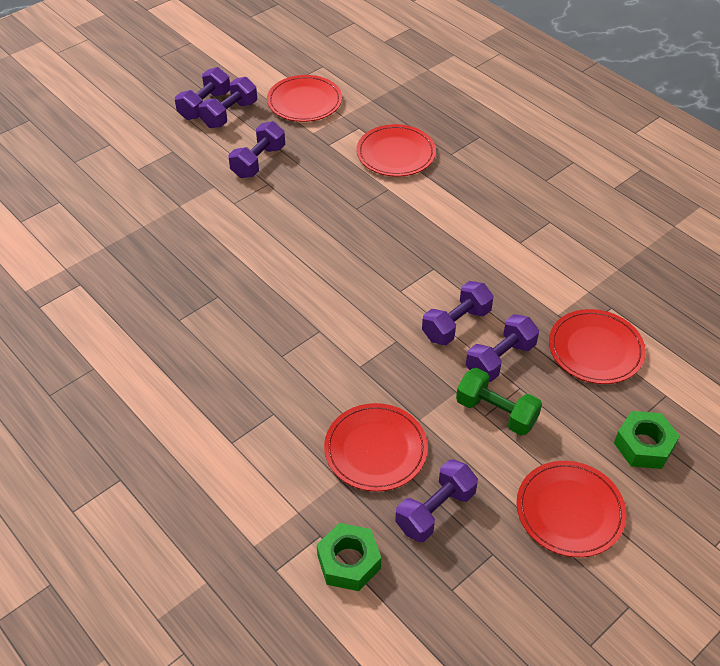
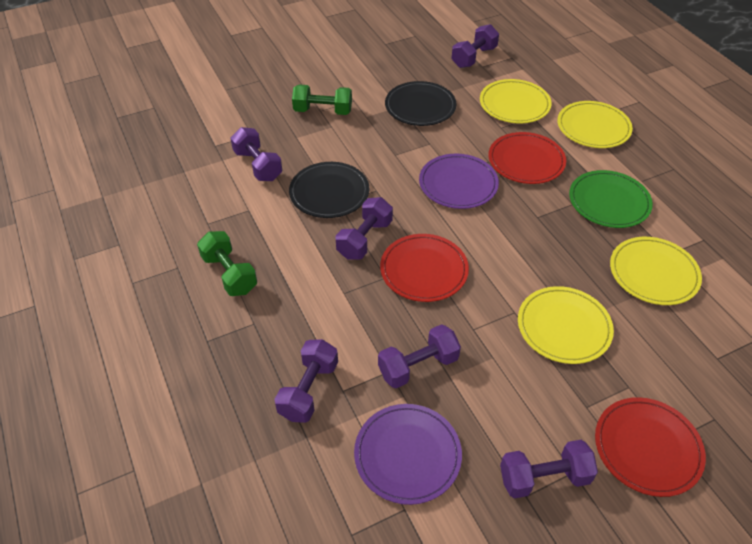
black plate: none = 0 -> [289,162,369,218] [385,81,457,126] = 2
green dumbbell: [456,368,542,436] = 1 -> [197,231,257,296] [292,84,352,115] = 2
green nut: [317,523,381,591] [614,411,680,469] = 2 -> none = 0
green plate: none = 0 -> [569,170,653,228] = 1
purple plate: none = 0 -> [354,404,462,505] [419,154,499,209] = 2
red plate: [267,75,342,122] [324,403,428,491] [357,124,436,177] [516,461,626,557] [549,309,646,384] = 5 -> [380,234,469,302] [489,132,566,184] [595,397,706,497] = 3
yellow plate: none = 0 -> [480,79,552,123] [518,286,614,364] [557,101,633,148] [610,237,702,305] = 4

